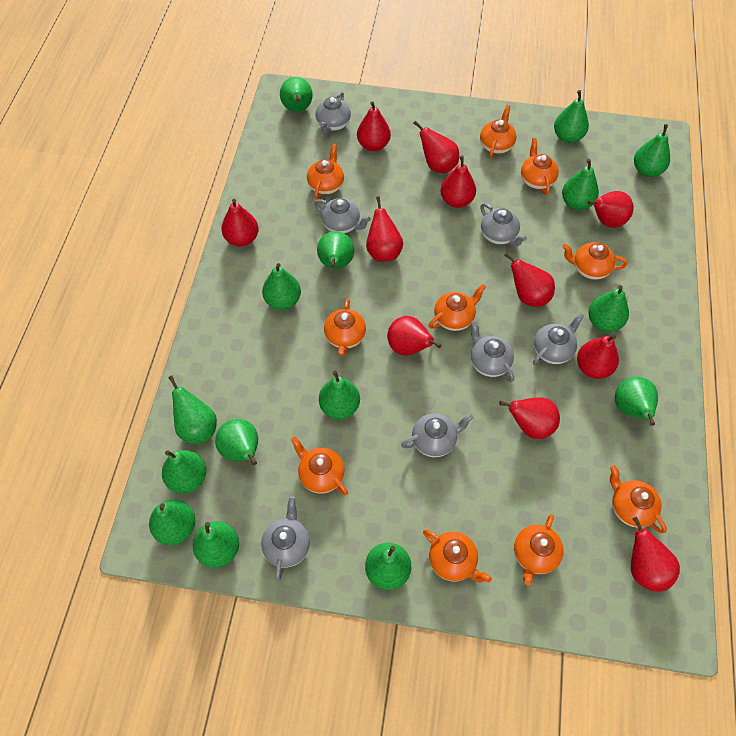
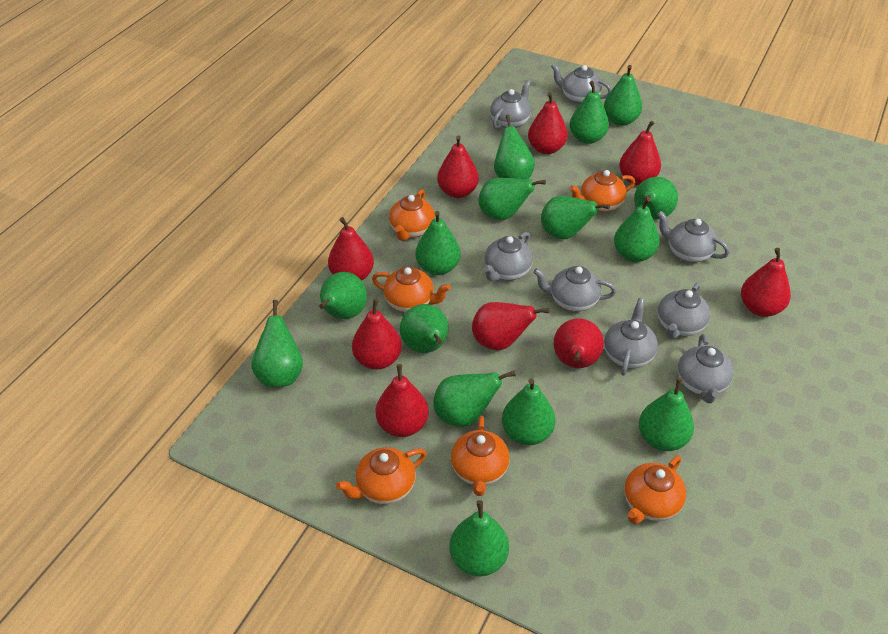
grey teapot: [261,496,310,581] [314,198,371,234] [315,92,351,134] [401,413,474,457] [470,320,514,382] [480,203,527,247] [533,313,584,365] = 7 -> [484,232,533,282] [490,80,531,129] [533,266,616,312] [551,63,612,104] [604,298,658,376] [657,211,730,262] [658,282,710,339] [677,334,734,403] = 8
orange teapot: [291,436,348,495] [307,144,344,200] [324,298,366,356] [423,529,492,583] [429,284,486,331] [480,105,516,158] [514,514,564,585] [521,138,559,195] [562,242,627,280] [610,465,667,533] = 10 -> [336,447,427,504] [372,267,451,312] [389,189,435,241] [451,416,510,496] [569,170,635,212] [624,456,686,524] = 6
red pear: [221,199,259,247] [357,101,391,151] [366,196,403,262] [387,316,441,356] [413,121,459,173] [440,155,476,208] [499,397,560,439] [504,253,555,307] [577,335,619,379] [588,191,634,228] [631,516,680,592] = 11 -> [328,217,374,281] [352,299,402,370] [376,364,429,437] [437,135,479,198] [472,302,550,350] [528,92,568,154] [554,318,604,368] [619,121,661,185] [741,248,791,317] = 9

